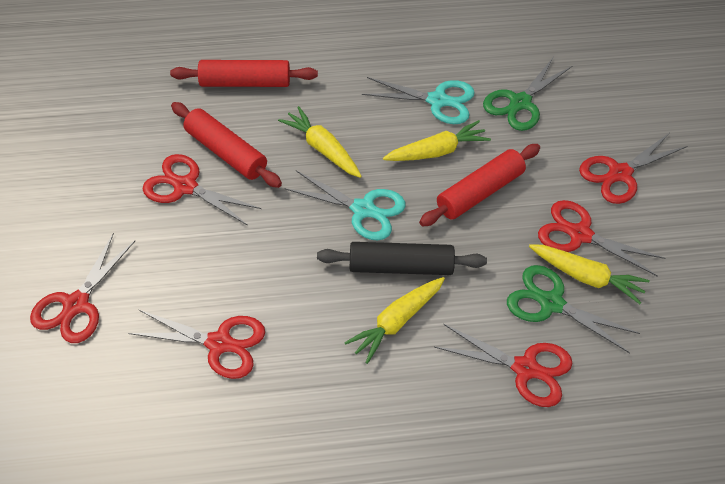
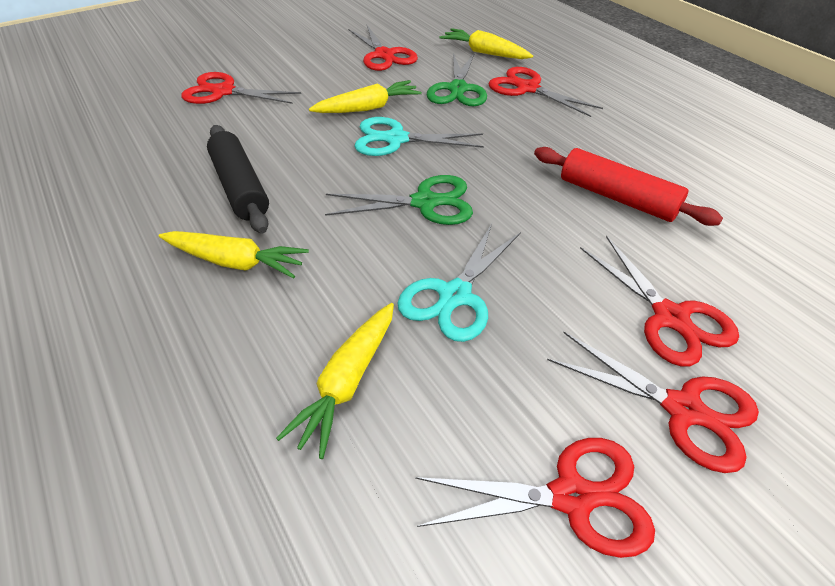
red rolling pin: [170,60,318,87] [171,102,282,188] [419,144,540,226] = 3 -> [534,147,723,226] = 1

